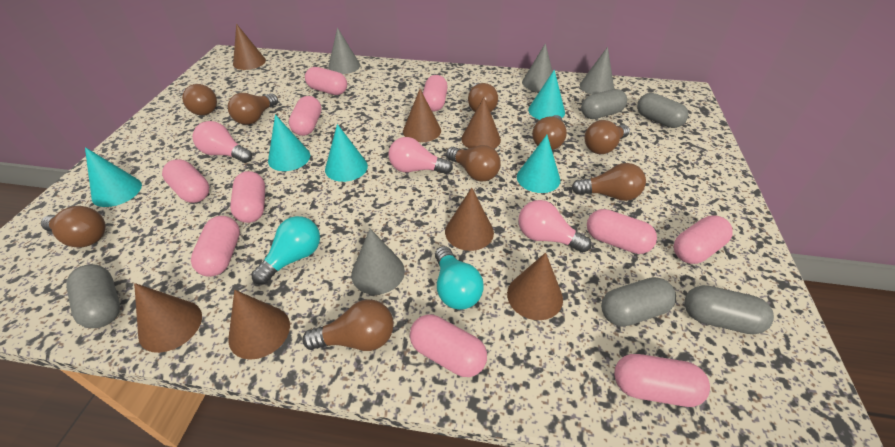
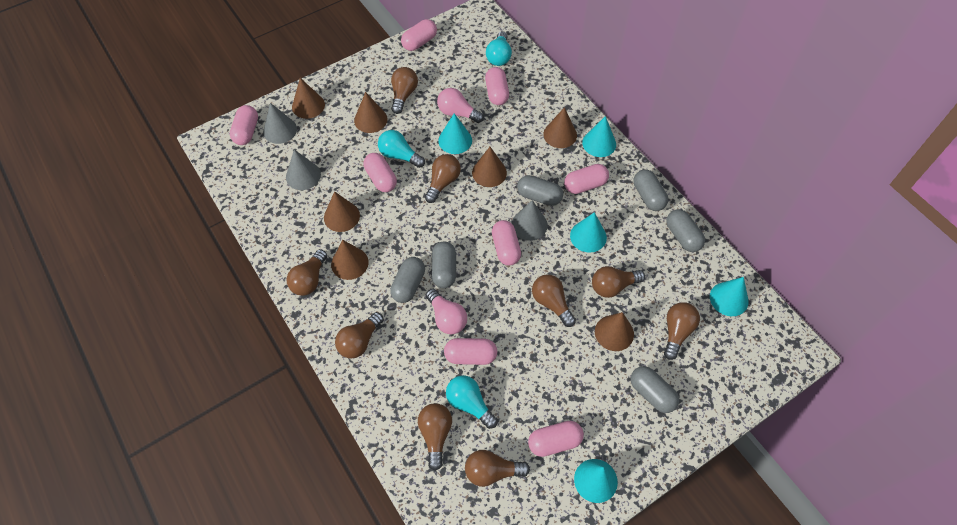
grey capsule: [66,264,120,328] [581,89,627,119] [601,277,676,327] [637,93,689,128] [684,285,774,334] = 5 -> [390,257,425,303] [432,242,456,288] [517,175,563,206] [631,366,679,413] [634,169,668,211] [666,209,705,252] = 6
grey cone: [328,27,360,74] [351,229,405,295] [522,43,553,92] [580,47,614,95] = 4 -> [263,103,297,144] [286,149,321,190] [512,200,548,241] = 3
pink capsule: [162,159,209,203] [191,216,240,277] [230,171,265,223] [289,96,322,136] [305,67,347,95] [410,314,487,377] [423,75,448,112] [587,209,657,254] [614,354,710,407] [674,215,733,264] = 10 -> [230,105,258,145] [364,153,397,192] [401,19,437,51] [444,338,497,365] [485,67,509,105] [492,220,521,266] [528,421,584,457] [564,164,609,194] = 8
pink light bulb: [192,121,252,163] [388,137,453,174] [518,200,591,253] = 3 -> [426,289,467,334] [437,88,484,123] = 2
turquoise light bulb: [251,216,320,285] [435,246,484,310] = 2 -> [378,130,425,168] [446,375,498,429] [486,31,512,66] = 3

